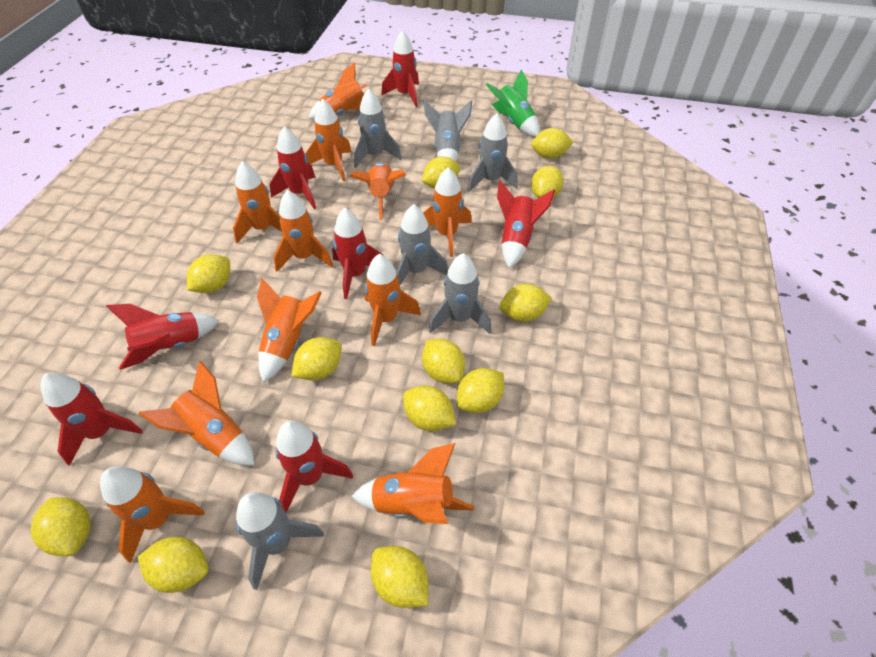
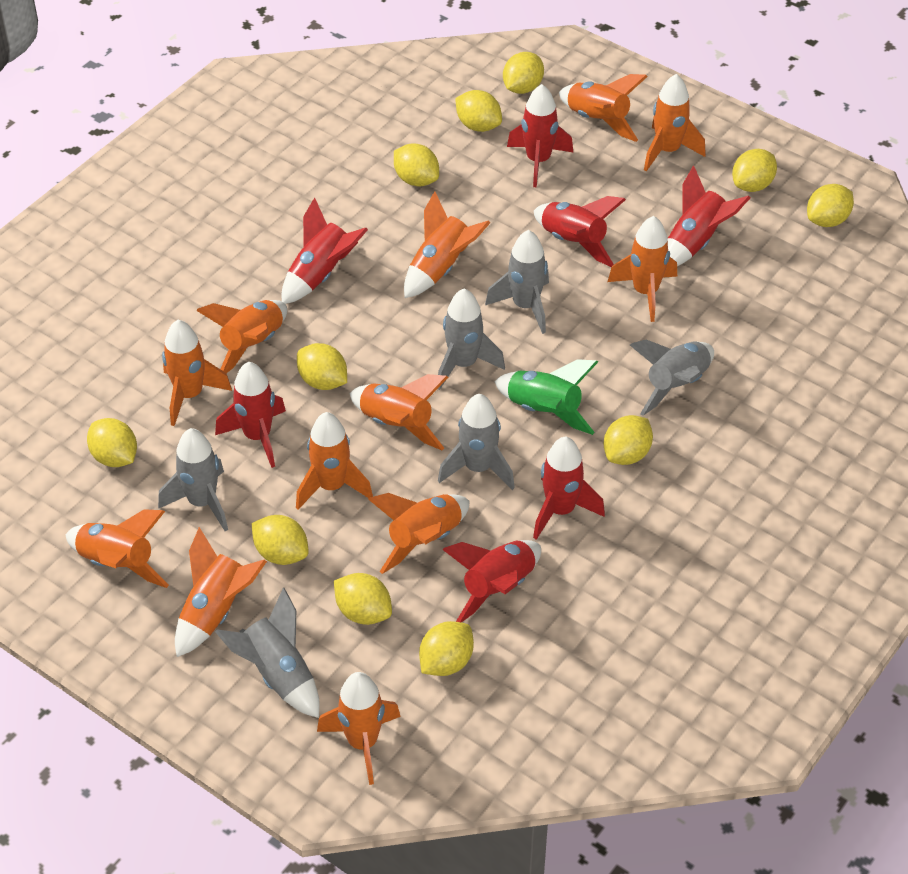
orange rocket: [100,466,205,563] [139,361,254,466] [233,162,282,243] [257,278,322,383] [274,190,333,272] [306,98,352,182] [309,62,367,119] [350,162,405,220] [352,443,474,524] [364,254,421,346] [423,167,472,257] = 11 -> [66,509,169,588] [162,320,232,426] [175,527,267,657] [196,300,287,373] [296,412,373,510] [317,672,401,785] [350,374,449,450] [368,493,469,574] [404,191,490,298] [559,74,648,142] [608,216,677,322] [644,74,706,171] = 12
yellow lemon: [31,497,91,556] [138,537,209,593] [187,254,230,293] [291,337,341,380] [371,546,428,608] [403,385,456,431] [422,156,460,188] [422,339,465,383] [457,368,504,413] [499,284,552,322] [531,128,573,159] [531,166,564,198] = 12 -> [87,418,137,467] [252,515,309,565] [297,343,347,390] [334,573,392,625] [394,143,439,186] [419,621,474,676] [455,90,502,132] [503,52,544,94] [604,415,653,465] [732,149,777,192] [807,184,854,227] = 11

